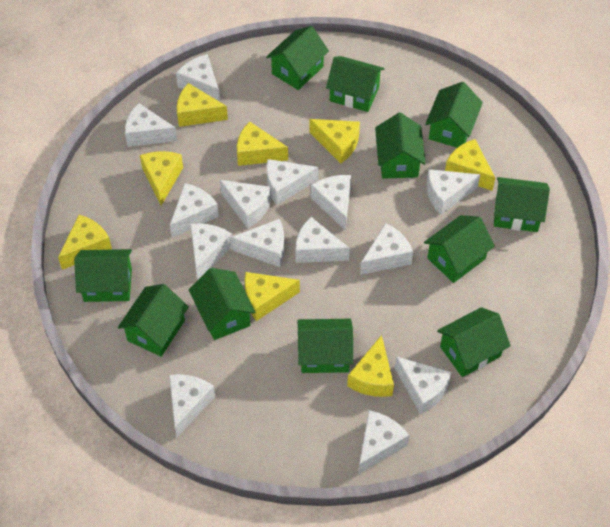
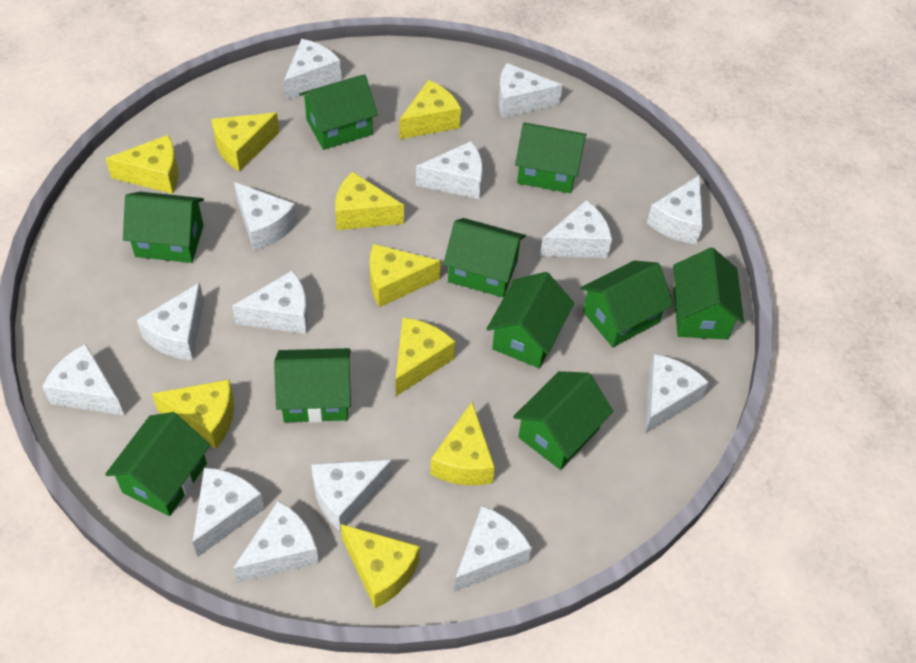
green house: [74,249,132,302] [118,284,189,357] [189,268,256,340] [266,26,329,90] [298,319,353,373] [326,56,384,112] [375,113,426,179] [424,215,495,283] [425,82,483,148] [437,307,511,377] [494,177,550,232] = 11 -> [105,412,210,516] [123,192,204,263] [274,348,351,423] [299,74,378,150] [443,218,526,297] [487,272,574,368] [513,371,613,470] [515,122,586,193] [580,260,674,347] [673,248,744,339] = 10
yellow cheese: [58,215,112,270] [140,151,183,206] [177,83,228,127] [237,121,288,166] [245,272,300,321] [309,119,360,164] [347,335,394,397] [445,139,495,191] = 8 -> [105,135,178,194] [152,379,234,449] [211,112,279,172] [335,171,404,230] [341,524,420,609] [370,244,441,307] [396,318,455,396] [399,80,461,139] [430,402,495,485] = 9

